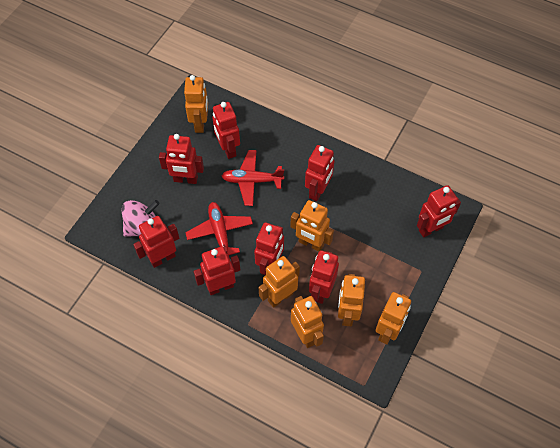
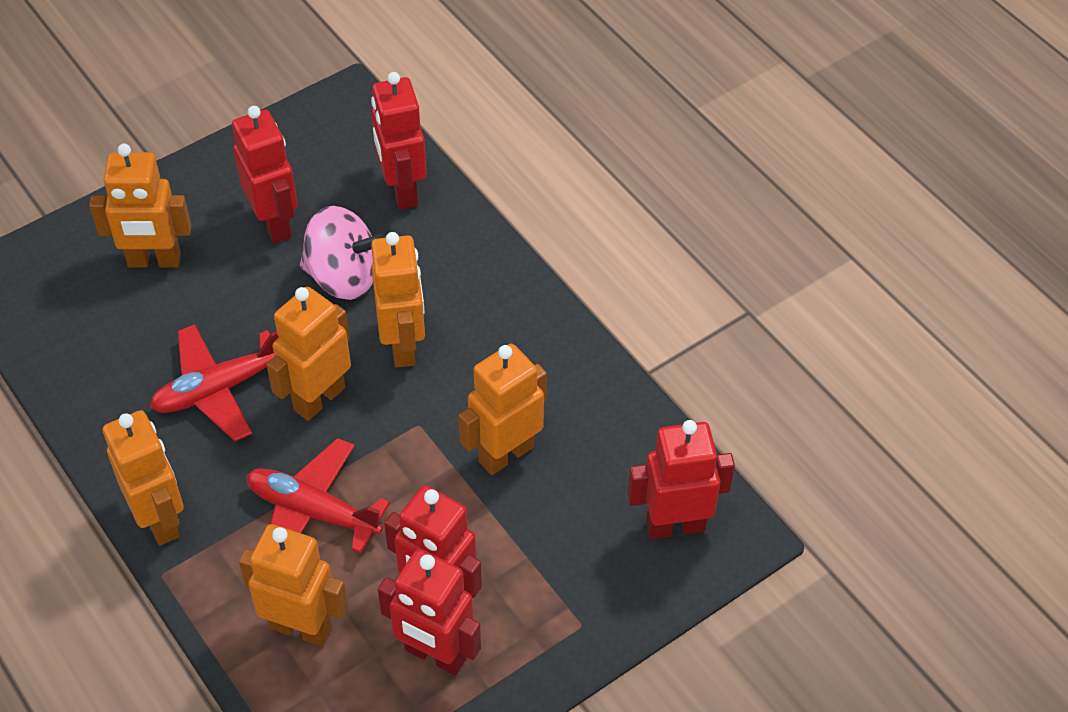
red robot: [133,216,179,268] [159,134,204,184] [194,246,240,295] [212,102,240,159] [254,222,284,275] [305,145,334,201] [309,250,339,304] [417,185,461,237] = 8 -> [232,106,298,243] [371,72,427,210] [378,549,481,675] [384,485,482,598] [628,420,735,539] = 5

